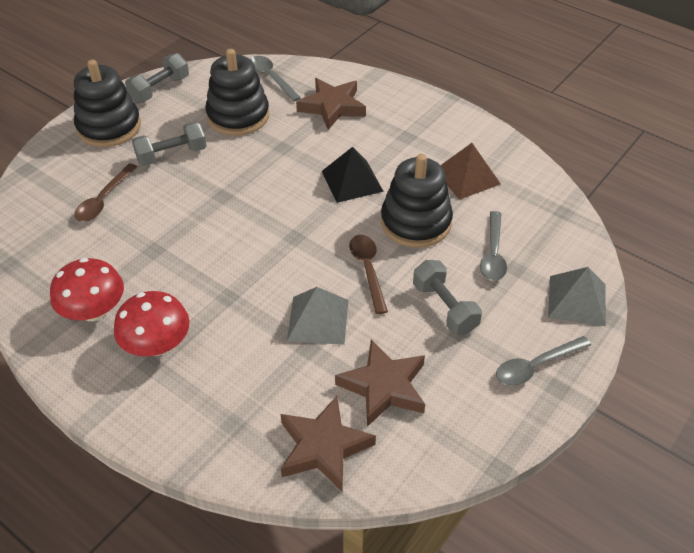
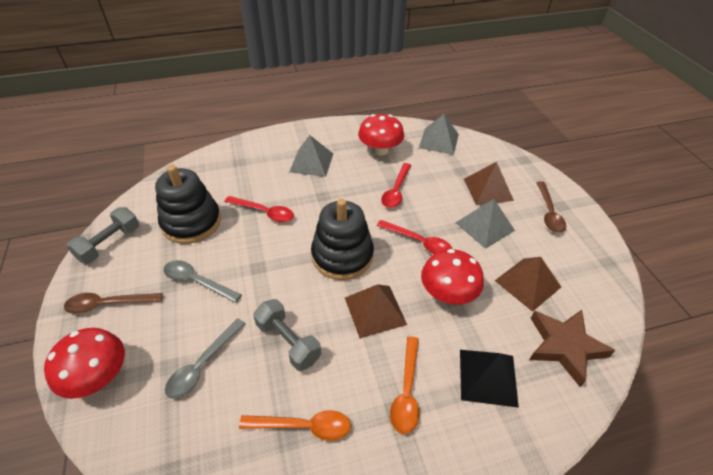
black stacking toy: [74,59,141,147] [205,49,269,136] [381,154,453,248] = 3 -> [155,165,221,244] [311,199,374,280] = 2
brown pyramid: [441,143,501,200] = 1 -> [345,284,407,338] [464,162,514,205] [495,257,561,312] = 3
brown star: [281,396,376,491] [296,78,366,130] [335,339,425,427] = 3 -> [529,310,616,387] = 1
grey dumbbell: [125,53,189,103] [132,122,206,166] [413,260,482,335] = 3 -> [66,207,139,264] [253,299,321,371] = 2
grey pyramid: [287,287,348,345] [548,267,606,326] = 2 -> [289,135,333,177] [419,114,459,155] [456,199,515,249] = 3
grey spoon: [250,56,301,102] [480,211,507,281] [496,336,591,386] = 3 -> [163,260,241,303] [165,318,245,399] = 2
orange spoon: none = 0 -> [239,410,351,441] [390,336,419,434] = 2
red mushroom: [50,258,124,321] [114,291,189,356] = 2 -> [44,328,125,399] [358,114,404,156] [421,249,484,304] = 3
red spoon: none = 0 -> [225,196,294,222] [377,220,452,254] [381,163,411,208] = 3

